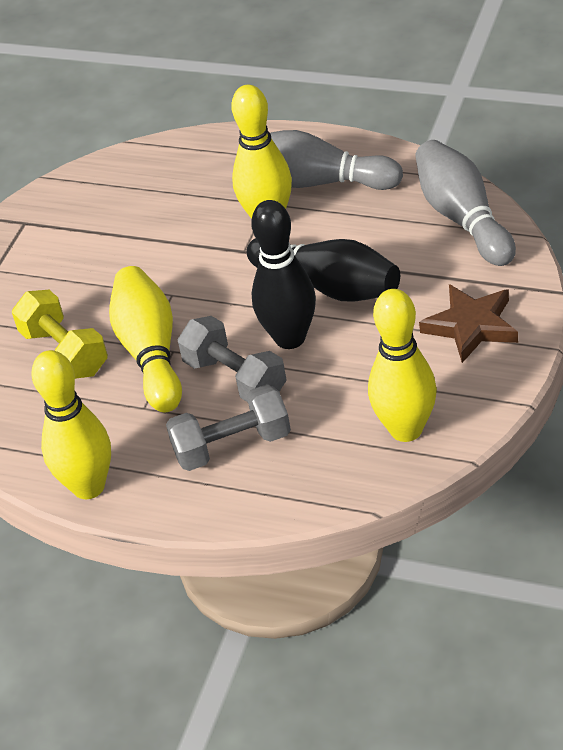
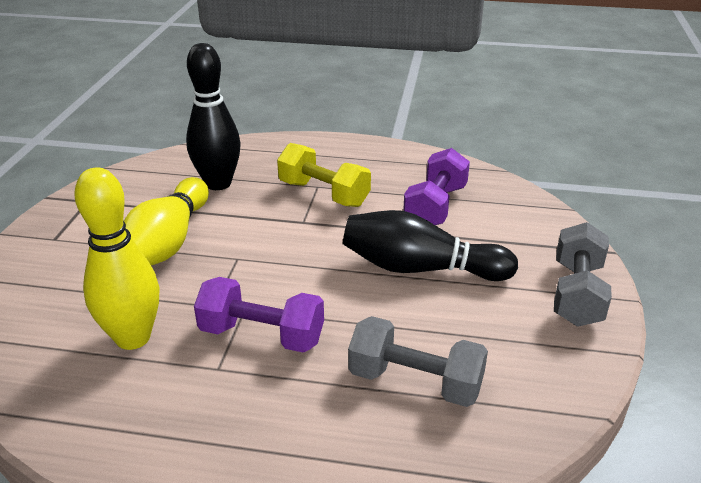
brown star: [419,284,518,363] = 1 -> none = 0
grey bowling pin: [270,130,403,190] [415,140,516,266] = 2 -> none = 0
purple dumbbell: none = 0 -> [194,277,324,353] [403,148,470,225] = 2
yellow bowling pin: [31,350,111,499] [109,266,182,412] [231,85,292,219] [368,289,437,442] = 4 -> [74,167,159,350] [124,177,209,266] = 2

